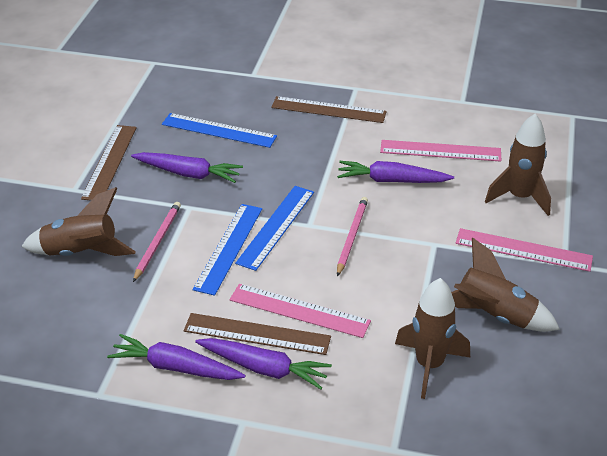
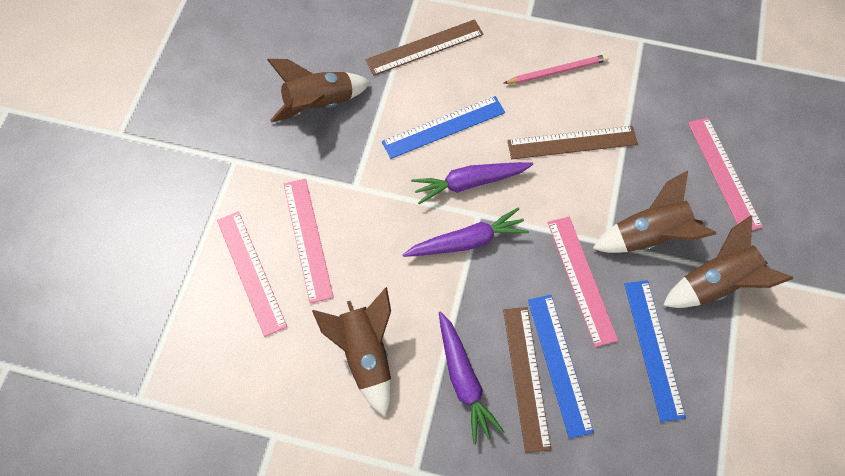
pink pencil: [133,202,181,282] [337,197,368,276] = 2 -> [504,54,609,84] = 1
pink ruler: [229,284,371,338] [380,140,501,162] [456,228,593,272] = 3 -> [217,212,287,337] [284,179,334,304] [548,217,618,347] [688,117,763,230] = 4
purple carrot: [107,334,246,380] [131,152,243,183] [195,338,332,389] [337,161,454,183] = 4 -> [403,208,529,257] [411,162,533,204] [439,311,504,444] = 3

